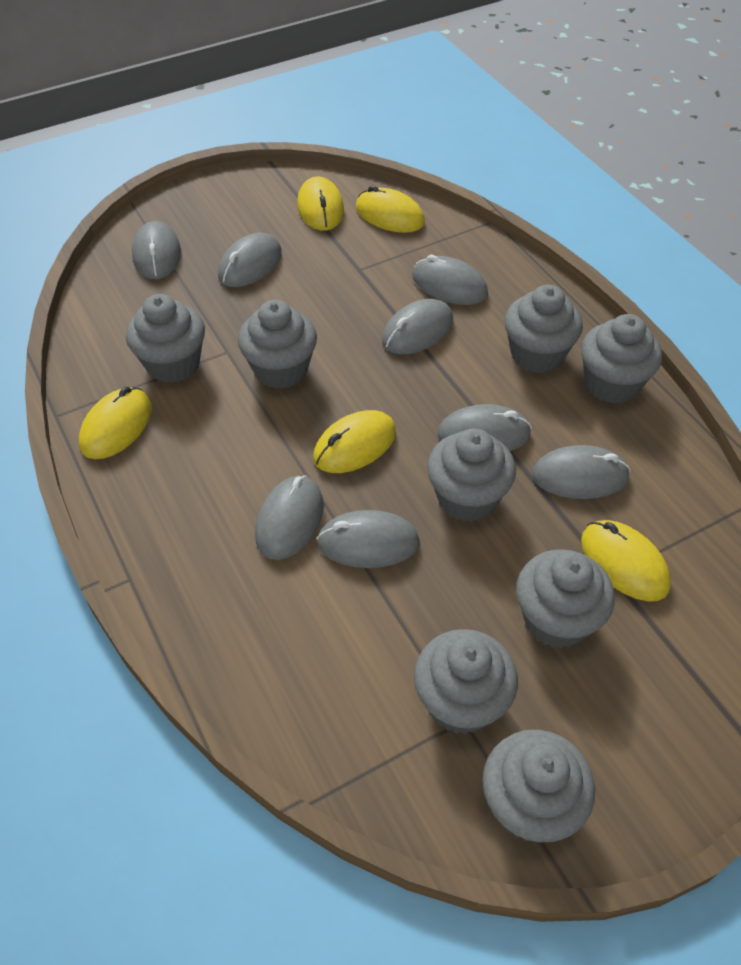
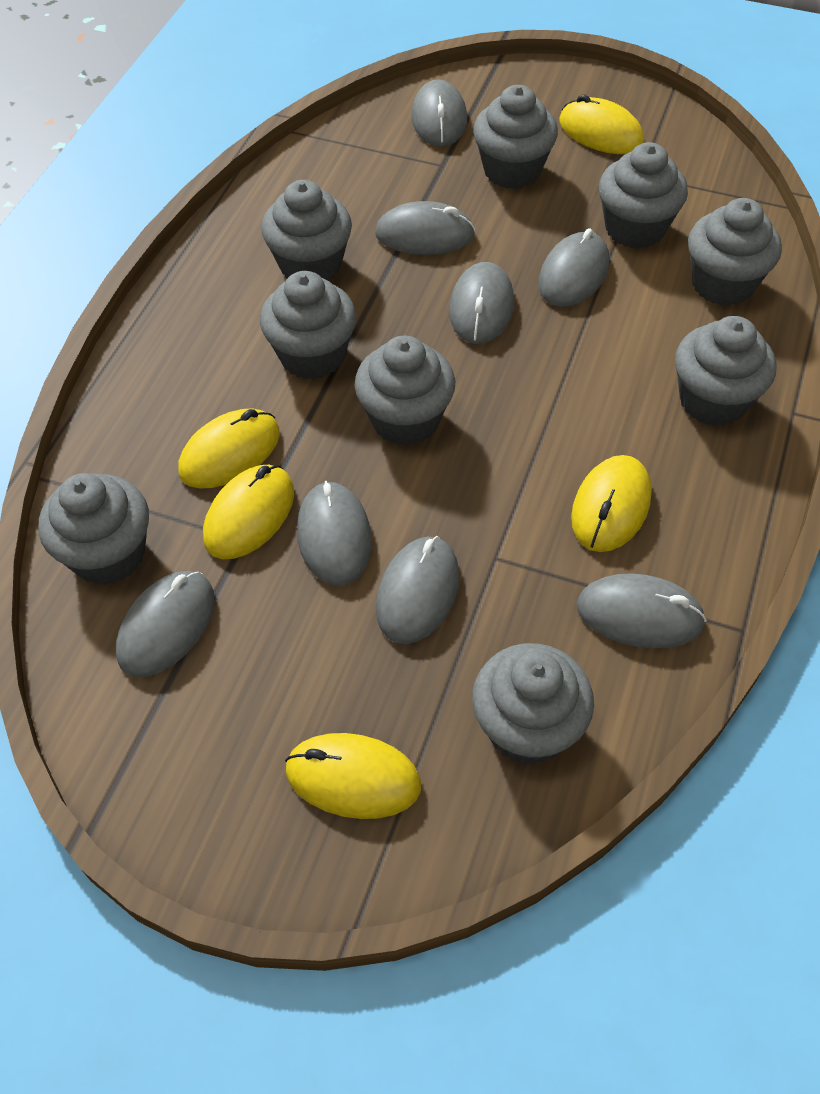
grey cupcake: [126,294,205,383] [238,300,317,389] [414,629,518,734] [427,429,516,522] [482,730,595,842] [504,285,583,373] [516,549,615,648] [581,314,662,404] = 8 -> [39,473,149,585] [260,271,356,380] [261,180,352,281] [355,335,455,446] [472,643,594,765] [473,85,558,189] [599,142,688,249] [675,316,776,426] [688,198,782,306] = 9

